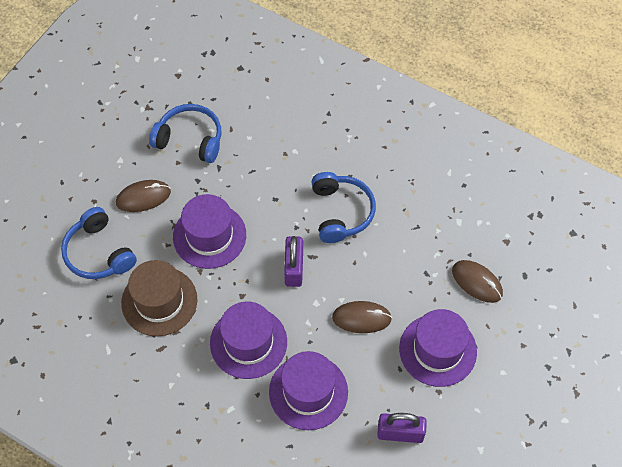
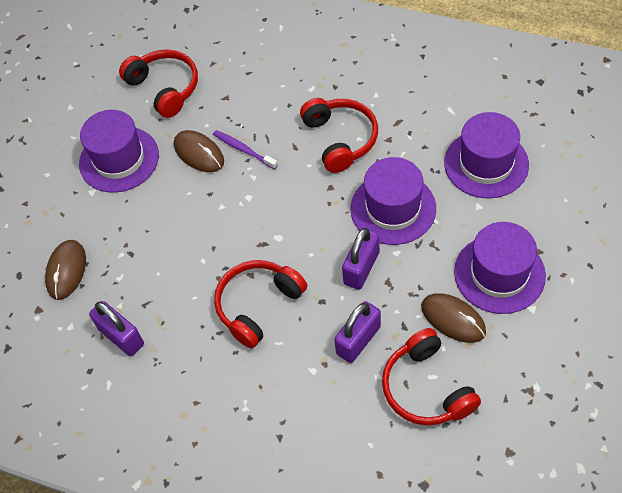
blue headphones: [61,207,137,279] [149,104,222,163] [311,172,376,243] = 3 -> none = 0
brown hat: [121,260,197,336] = 1 -> none = 0
purple padlock: [284,236,303,287] [377,413,427,443] = 2 -> [89,301,144,356] [334,301,381,363] [342,228,380,290] = 3
purple toothbrush: none = 0 -> [213,130,278,169] = 1
red headphones: none = 0 -> [119,49,198,118] [214,260,307,348] [300,98,378,173] [382,328,481,426] = 4

